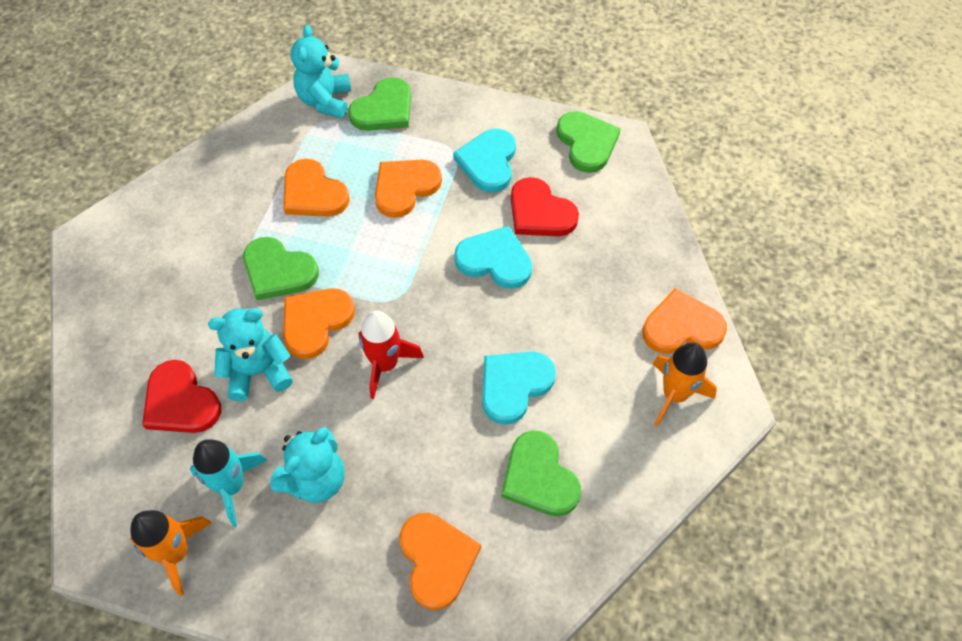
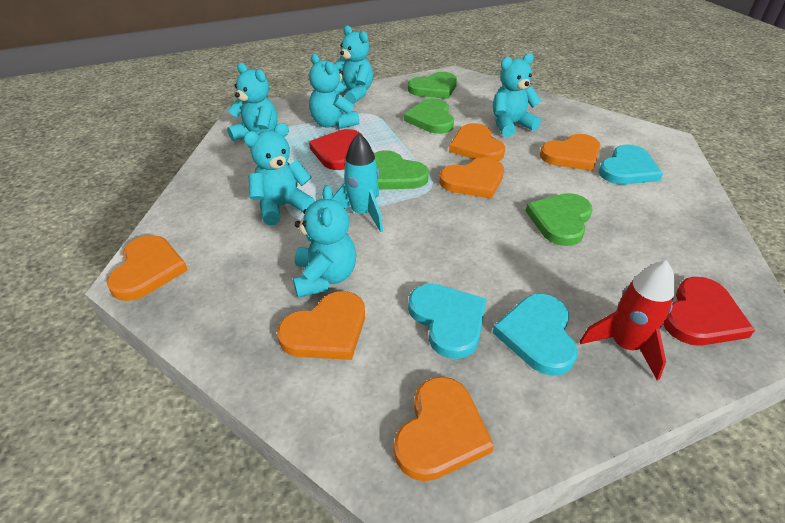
orange heart: [283,159,350,217] [283,288,355,359] [375,160,442,218] [400,513,481,610] [642,288,727,354] = 5 -> [107,235,188,301] [277,291,365,360] [394,377,494,481] [439,157,504,199] [449,123,506,161] [540,134,601,171] = 6
orange rocket: [130,510,212,596] [653,343,717,427] = 2 -> none = 0
turquoise teddy bear: [208,308,293,401] [270,427,345,503] [291,25,351,119] = 3 -> [227,63,277,148] [244,123,315,225] [293,185,356,298] [309,54,360,129] [334,25,373,104] [493,53,541,137] = 6

